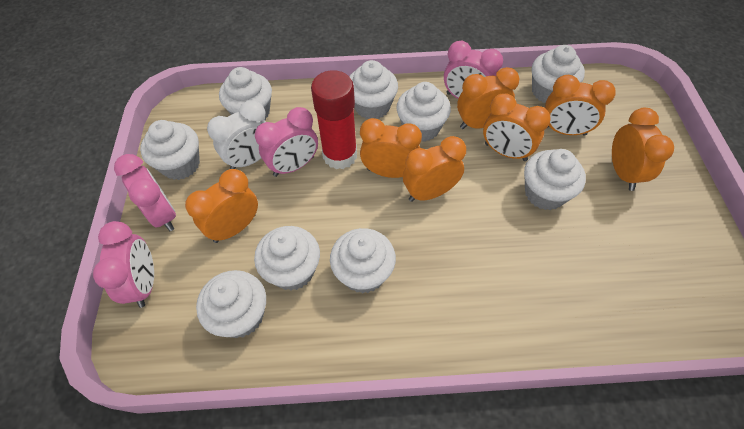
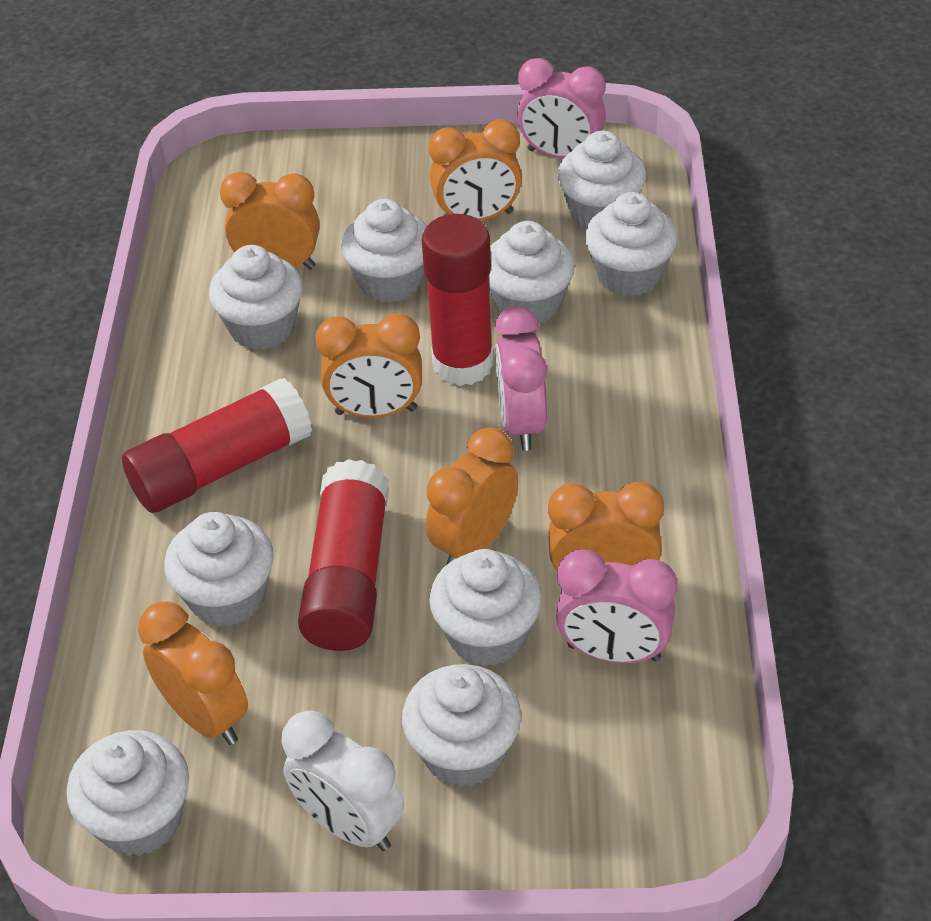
orange clock: [185,169,258,243] [360,118,422,178] [403,136,466,202] [457,67,519,129] [483,93,551,161] [545,75,616,136] [612,108,674,191] = 7 -> [138,602,248,745] [220,172,320,270] [315,313,422,418] [426,427,518,564] [429,119,522,221] [548,482,664,572] = 6
pink clock: [93,221,154,308] [114,154,176,231] [255,107,318,177] [444,41,503,99] = 4 -> [494,306,547,451] [517,58,606,159] [556,549,677,663] = 3
red glue stick: [311,70,357,169] = 1 -> [122,378,312,513] [298,459,389,651] [422,214,494,386] = 3

